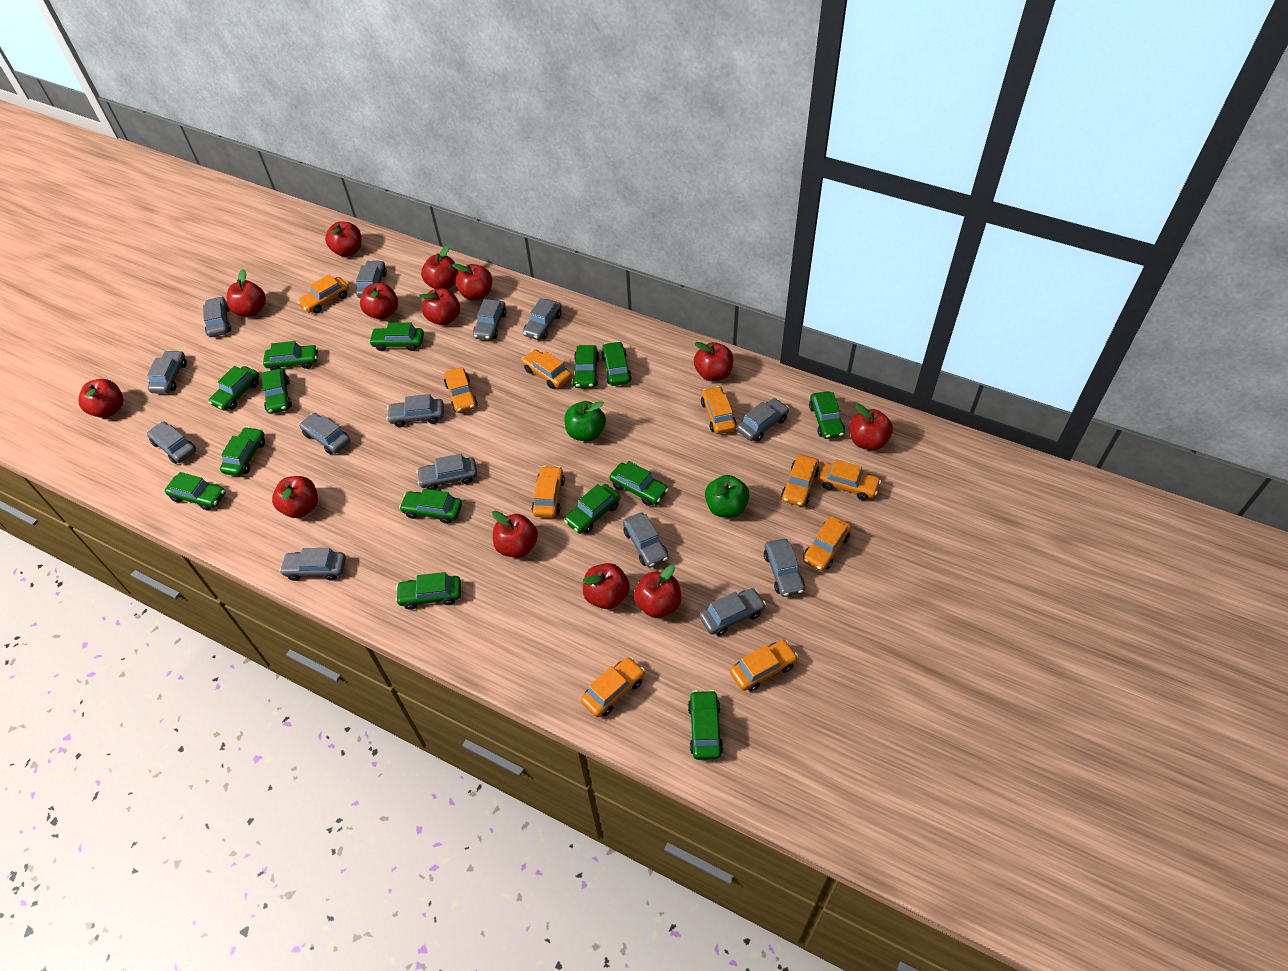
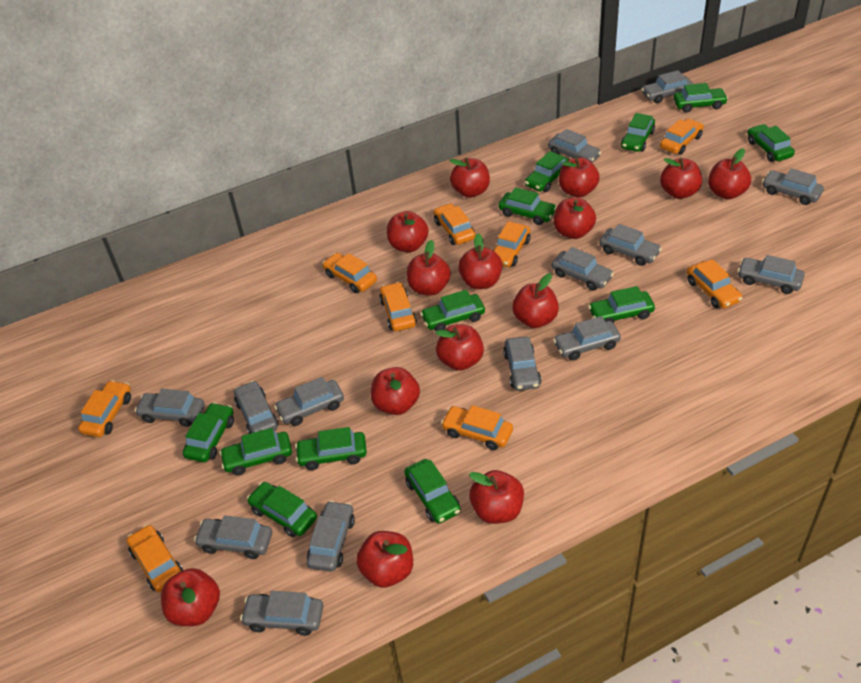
green apple: [564,401,606,441] [705,475,750,518] = 2 -> none = 0
green car: [165,472,226,511] [209,366,260,411] [220,427,265,476] [262,369,292,414] [263,341,318,371] [369,322,424,351] [396,572,461,610] [399,489,462,524] [564,484,620,534] [573,345,600,388] [601,341,632,386] [609,461,669,506] [688,690,723,760] [809,391,845,439] = 14 -> [183,402,234,462] [219,428,292,475] [247,482,317,537] [295,427,367,470] [404,459,461,524] [420,290,485,331] [499,187,556,225] [525,151,569,192] [588,286,655,323] [621,113,655,152] [674,83,728,112] [747,124,795,162] = 12
orange car: [297,275,349,313] [444,367,478,413] [522,349,572,389] [532,466,565,518] [581,657,645,717] [701,386,736,434] [730,640,798,692] [781,454,819,506] [803,516,851,571] [818,459,881,501] = 10 -> [78,380,131,437] [127,524,183,592] [322,253,377,293] [379,282,417,331] [433,203,475,245] [441,405,513,450] [493,221,530,267] [660,119,704,155] [687,259,742,309] = 9
red apple: [78,379,123,418] [227,269,266,317] [272,476,318,518] [325,222,361,257] [360,283,398,320] [419,288,460,325] [421,245,458,289] [452,263,492,301] [492,511,538,558] [583,563,630,609] [634,565,681,618] [694,342,733,381] [850,404,893,450] = 13 -> [161,568,220,626] [356,531,413,588] [371,367,420,415] [387,211,429,252] [407,240,451,296] [435,325,484,371] [449,158,490,198] [458,234,502,289] [469,470,524,524] [512,273,559,328] [554,197,596,239] [559,157,600,197] [660,158,702,199] [708,148,751,200] = 14

